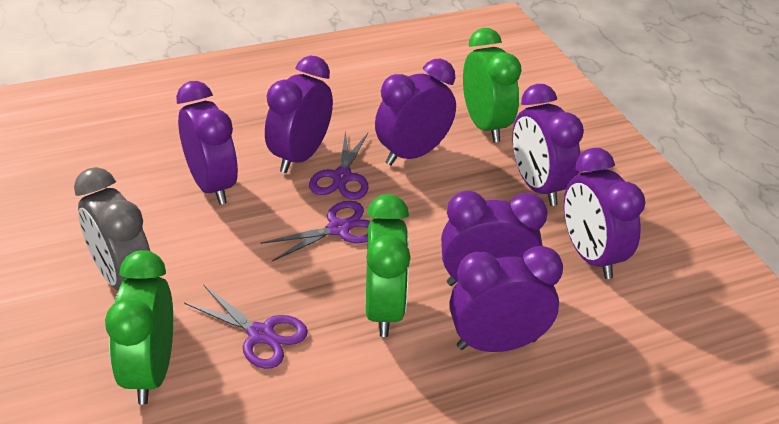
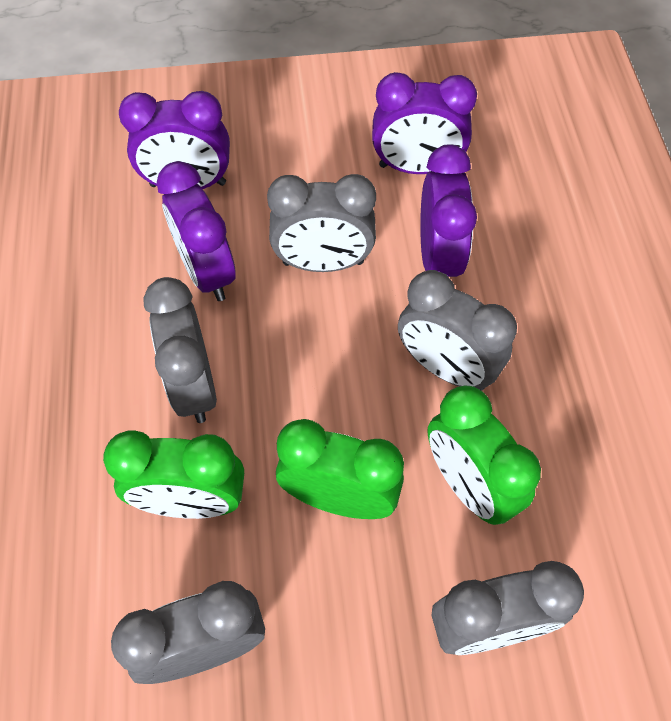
grey clock: [74,167,150,291] = 1 -> [111,581,265,684] [143,277,217,423] [267,174,376,272] [398,270,517,391] [432,561,584,655] = 5
purple clock: [176,81,238,205] [265,56,333,173] [375,59,456,165] [441,191,548,286] [450,246,563,352] [513,84,584,206] [564,148,645,279] = 7 -> [119,91,230,189] [157,161,236,301] [372,72,477,174] [420,144,477,277] = 4
purple scissors: [184,285,308,369] [261,201,370,261] [309,131,369,200] = 3 -> none = 0

